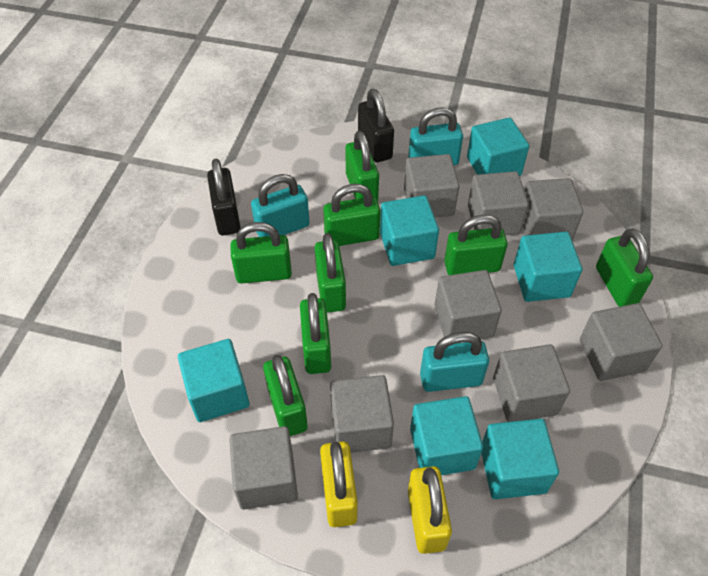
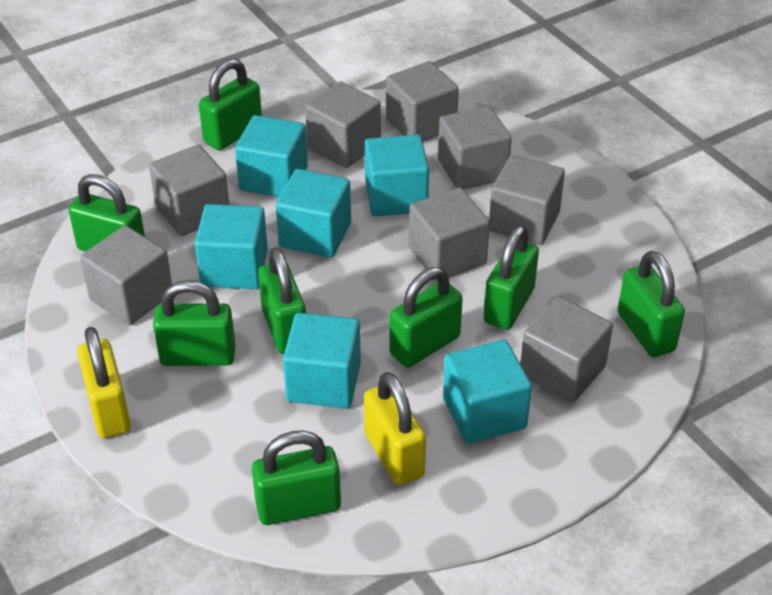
black padlock: [207,158,241,235] [358,89,394,163] = 2 -> none = 0
turquoise padlock: [251,174,310,237] [408,107,463,165] [420,332,489,392] = 3 -> none = 0

